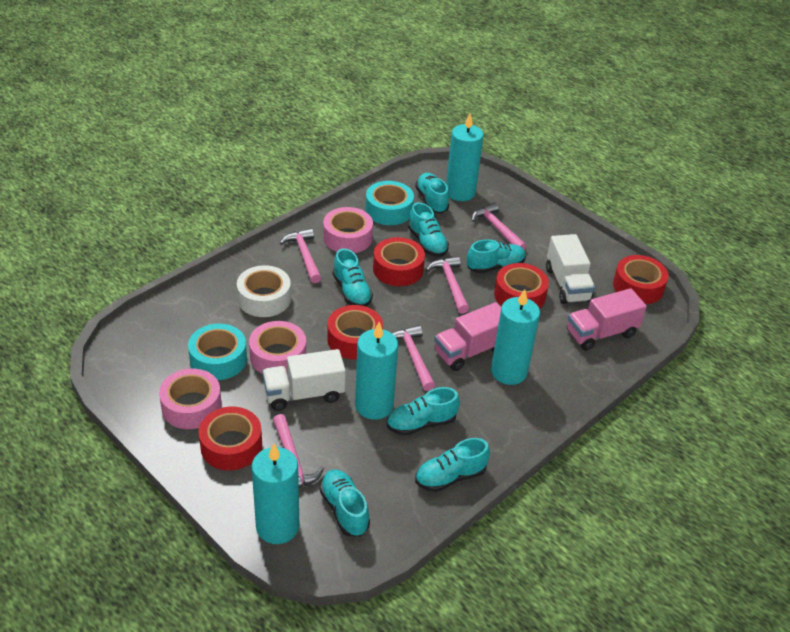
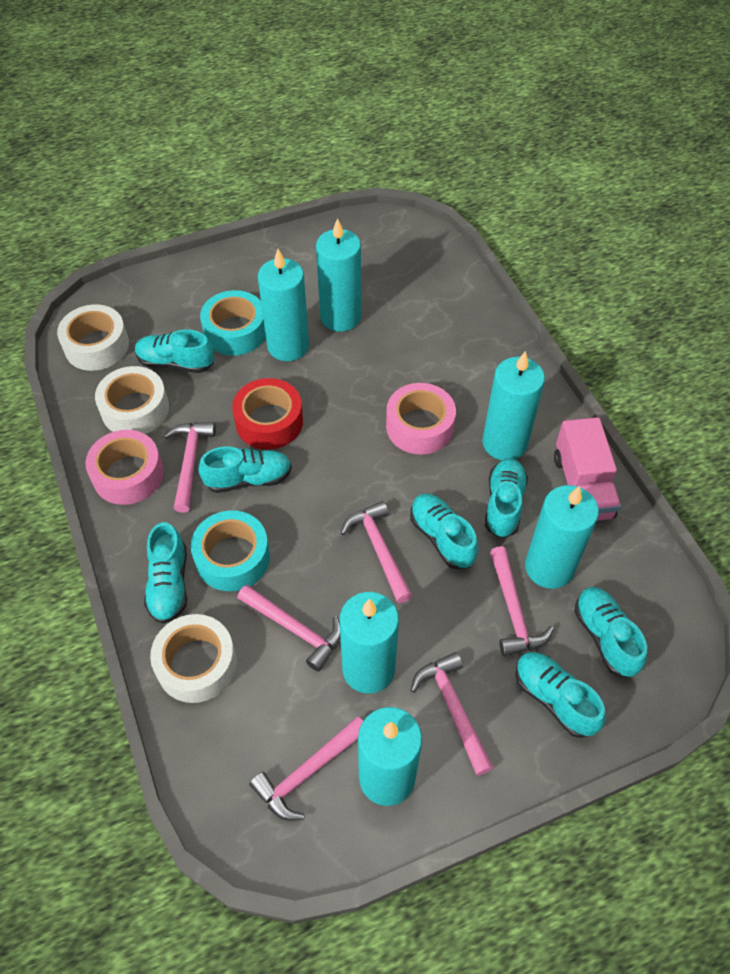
pink hammer: [273,414,324,488] [280,228,321,283] [392,325,435,391] [426,256,469,314] [472,202,527,250] = 5 -> [164,422,216,513] [237,585,341,672] [249,717,363,821] [341,501,413,603] [411,652,493,776] [490,546,554,656] = 6
pink tape: [159,369,222,429] [249,321,306,374] [323,207,373,253] = 3 -> [85,430,164,505] [386,383,456,455] = 2
pink truck: [434,302,501,371] [567,288,647,351] = 2 -> [554,417,621,521] = 1
red tape: [199,407,262,470] [327,305,383,360] [373,237,425,286] [494,263,549,309] [613,255,669,304] = 5 -> [232,378,303,449] = 1
turquoise candle: [252,444,299,544] [355,322,398,420] [446,113,484,201] [491,289,540,385] = 4 -> [258,249,309,361] [316,218,361,332] [340,592,399,693] [358,707,422,806] [482,351,545,460] [525,485,599,589] = 6
white tape: [237,265,291,317] = 1 -> [57,304,129,371] [95,366,169,434] [150,614,237,703] = 3
white truck: [262,349,346,411] [546,234,595,304] = 2 -> none = 0

